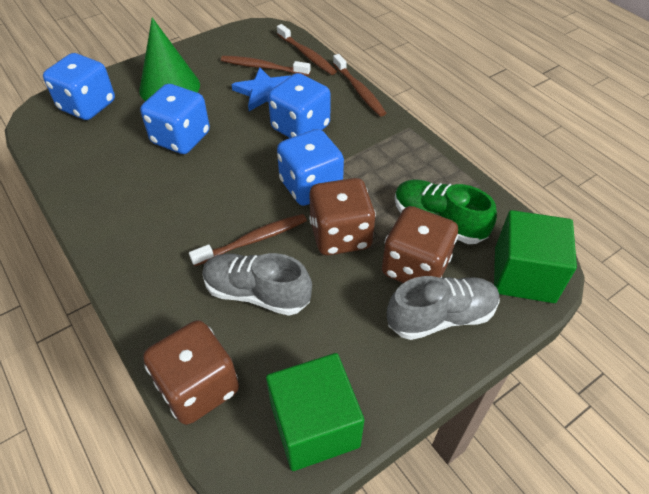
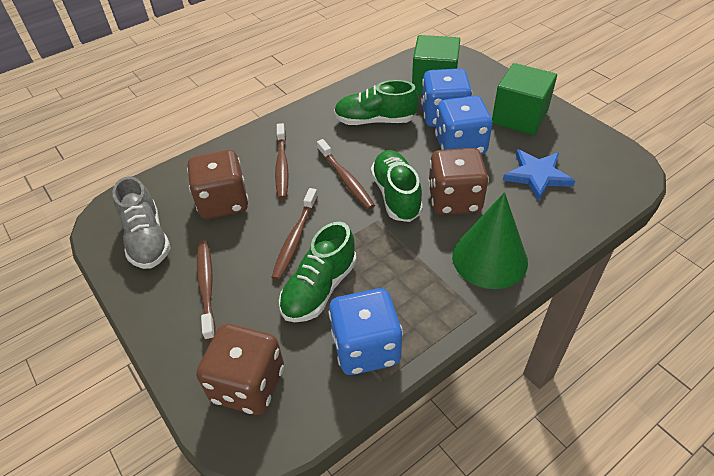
blue dice: [43,53,115,120] [140,84,210,154] [268,73,331,138] [277,129,344,206] = 4 -> [329,288,403,375] [421,68,472,127] [435,96,493,155] = 3
green shoe: [395,180,497,244] = 1 -> [279,222,357,322] [334,80,419,125] [371,150,423,222] = 3
grey shoe: [202,253,312,316] [387,276,500,340] = 2 -> [112,176,170,269] = 1

